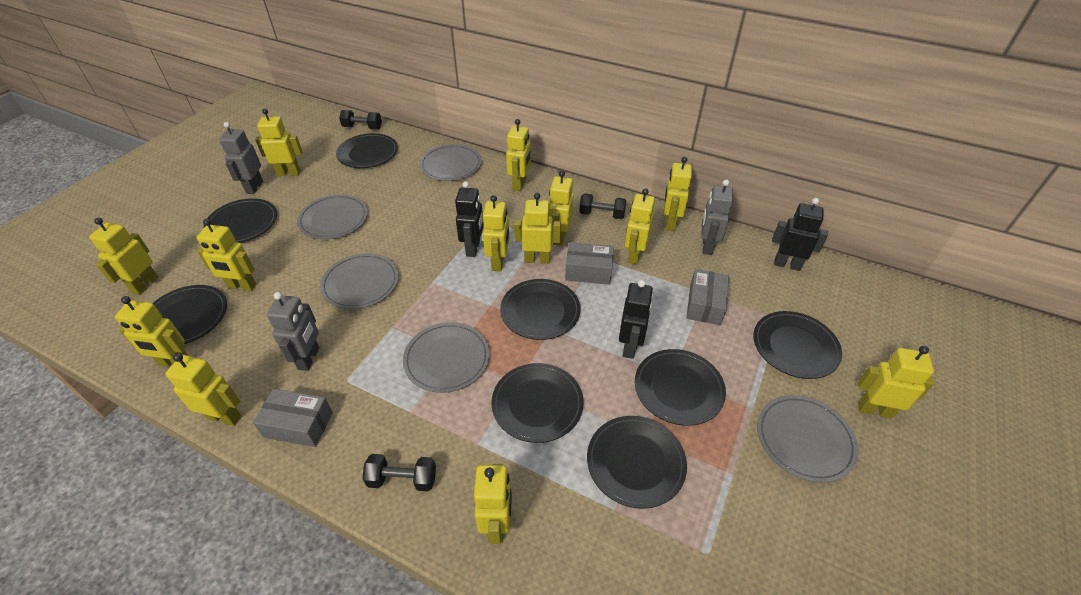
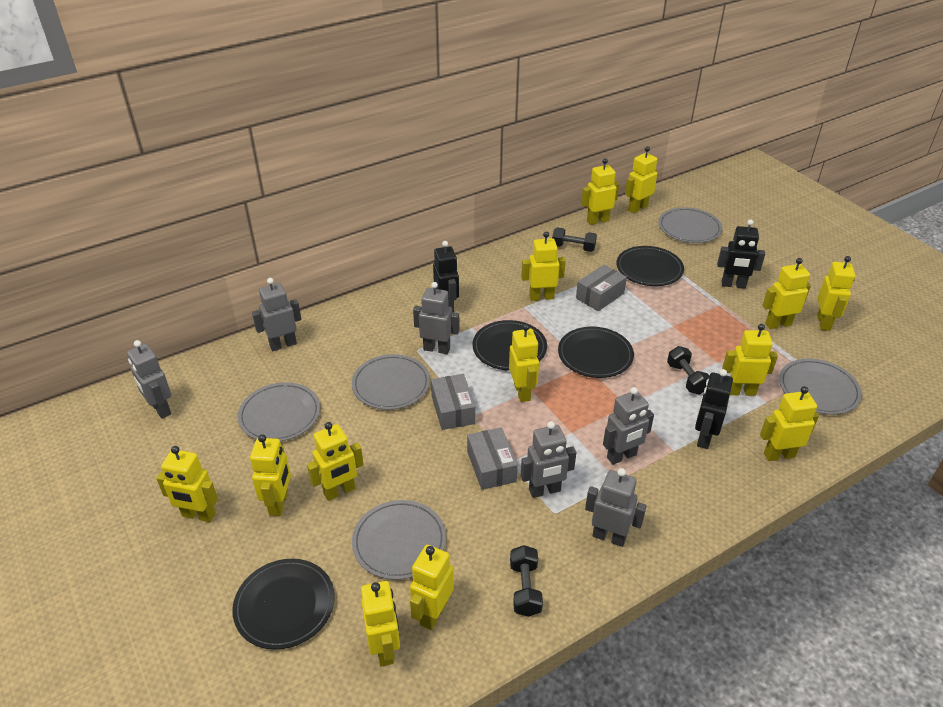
black plate: [153,285,227,344] [203,198,277,243] [336,133,398,168] [492,363,584,443] [500,279,581,340] [587,416,687,509] [635,349,726,426] [753,311,842,379] = 8 -> [233,559,335,650] [472,320,547,371] [558,327,634,378] [616,246,684,286] = 4
grey robot: [219,122,263,194] [267,292,320,371] [701,180,733,255] = 3 -> [127,340,172,419] [252,278,302,351] [413,282,460,354] [521,421,577,498] [585,468,647,547] [603,387,654,465] = 6

